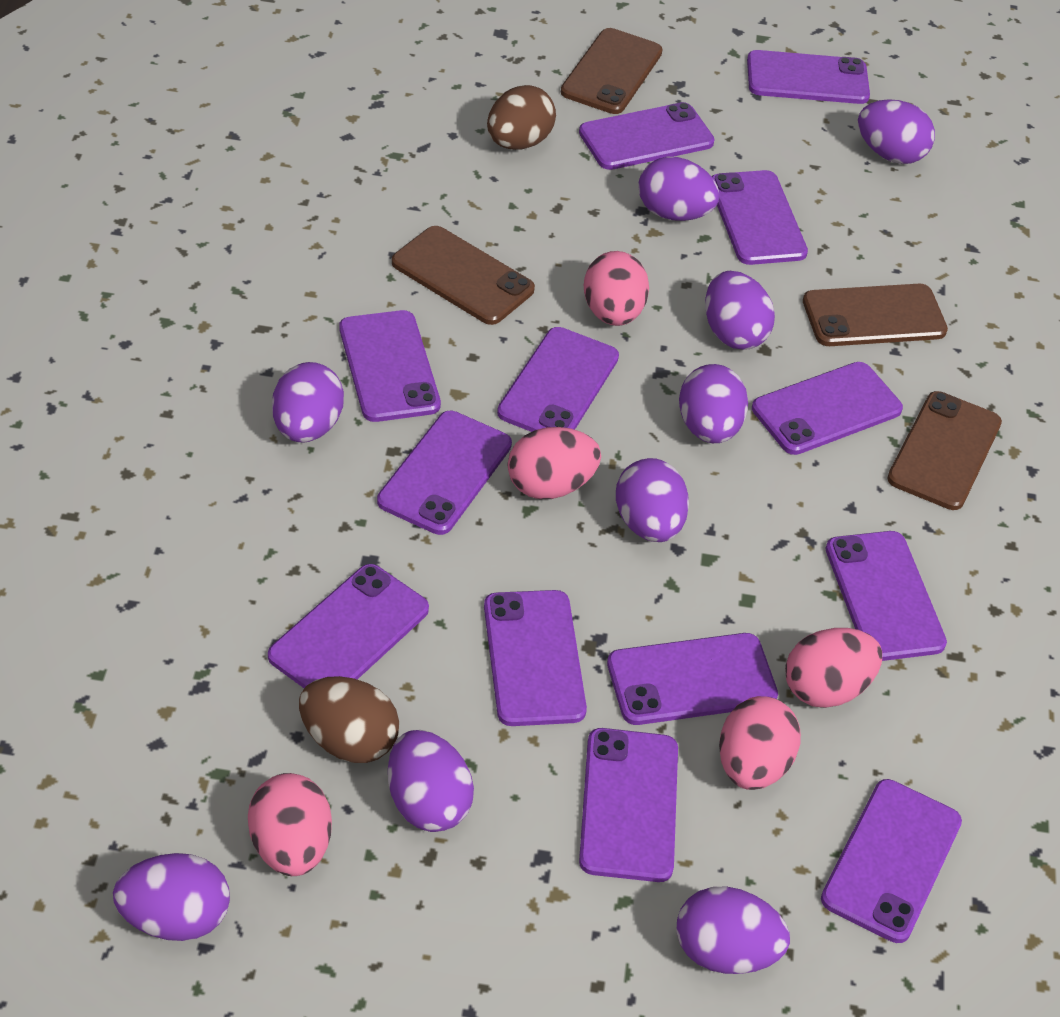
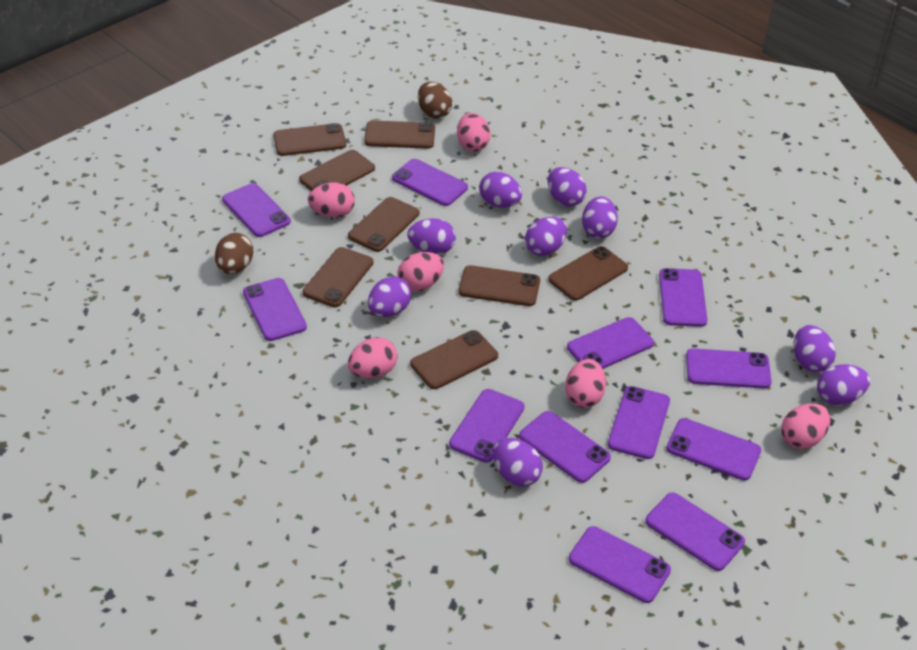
brown phone: [392,226,535,325] [561,28,663,114] [803,284,948,346] [887,391,1002,510] = 4 -> [273,123,346,156] [299,150,375,191] [302,247,373,307] [348,197,419,252] [364,120,435,149] [410,330,498,389] [459,265,540,306] [548,246,628,301] = 8
pink egg: [248,773,332,876] [508,427,601,499] [584,251,649,326] [719,696,801,790] [785,628,882,708] = 5 -> [308,182,355,218] [348,337,398,378] [397,252,444,291] [457,113,490,152] [565,359,606,408] [781,403,830,449] = 6
purple phone: [268,564,429,688] [339,310,441,422] [377,411,512,535] [484,590,587,726] [497,327,619,432] [579,102,715,170] [579,728,678,882] [607,633,778,725] [712,170,808,265] [747,50,870,104] [752,362,903,455] [821,779,962,943] [826,531,947,661] = 13 -> [222,183,291,237] [243,278,307,341] [392,159,468,206] [449,389,524,463] [519,411,611,483] [567,317,654,369] [569,526,671,603] [608,386,670,459] [645,492,745,571] [659,268,707,327] [666,418,761,481] [686,348,772,389] = 12

